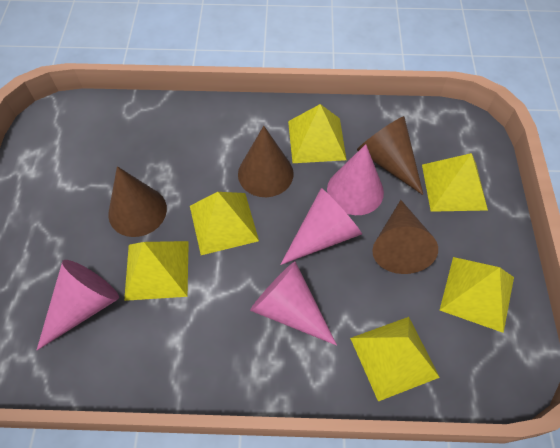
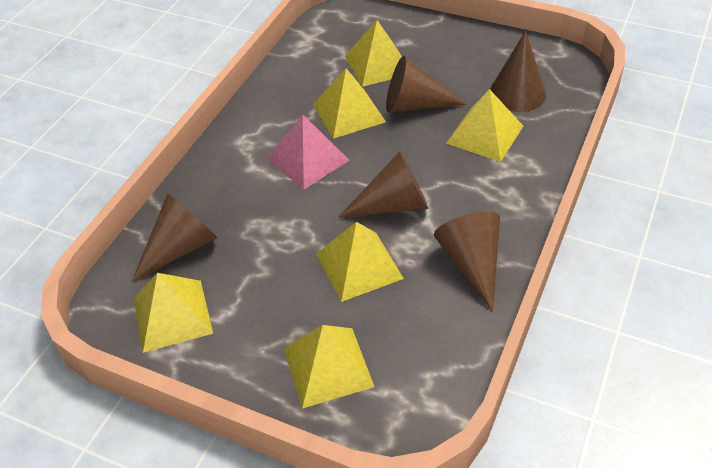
brown cone: [108,166,167,237] [238,126,294,197] [357,116,423,195] [372,200,438,274] = 4 -> [132,193,217,282] [338,151,428,218] [386,56,466,112] [434,212,500,312] [490,31,546,112] = 5
pink cone: [37,260,119,350] [250,261,337,346] [280,188,362,265] [327,144,384,215] = 4 -> none = 0
pink pyramid: none = 0 -> [267,115,349,190] = 1

